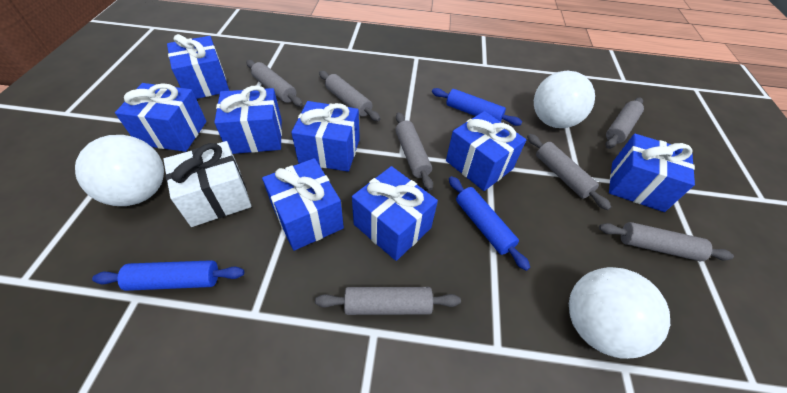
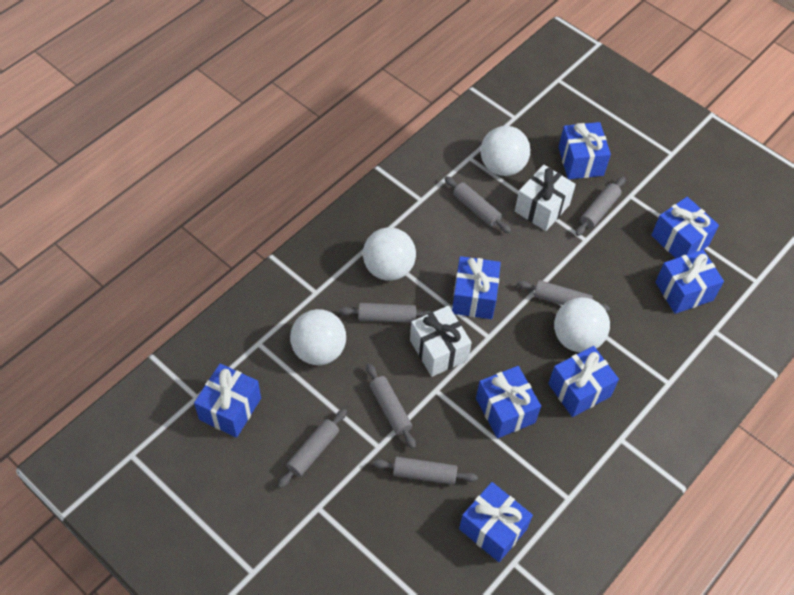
blue rolling pin: [92,260,244,291] [432,88,522,126] [449,176,530,271] = 3 -> none = 0
white ball: [75,135,164,206] [534,71,595,128] [569,267,670,359] = 3 -> [290,309,346,365] [363,227,416,281] [481,126,530,176] [554,297,610,352] = 4
white gift: [163,141,252,227] = 1 -> [410,306,472,377] [515,165,576,231] = 2

